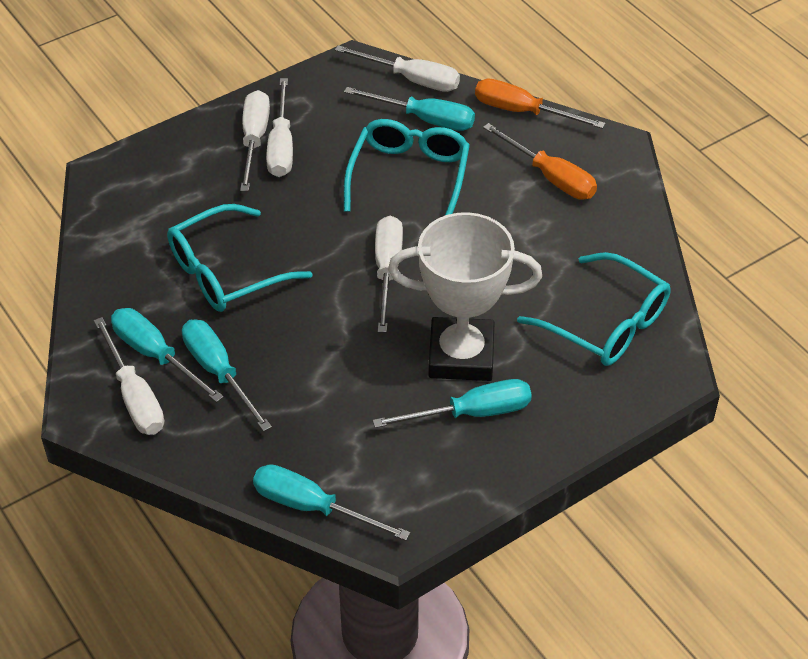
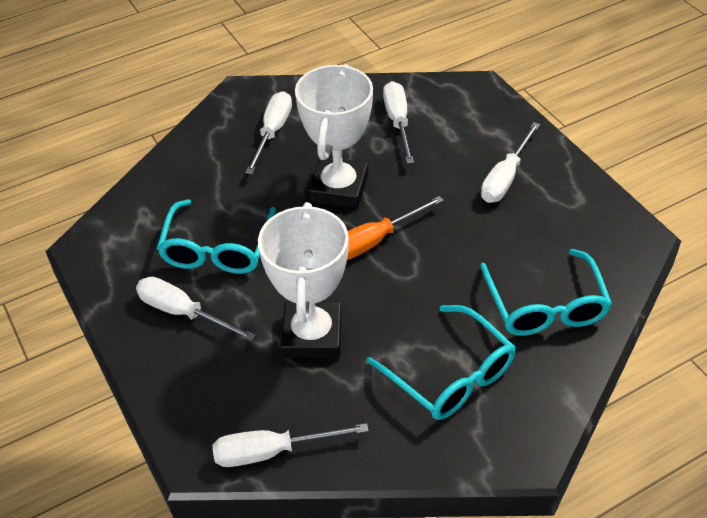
orange screwdriver: [475,79,606,129] [483,123,597,200] = 2 -> [347,196,444,260] = 1
turquoise screwdriver: [111,308,224,402] [182,319,272,432] [253,464,410,541] [344,87,475,131] [373,379,532,428] = 5 -> none = 0
white trophy: [388,212,542,381] = 1 -> [258,202,349,358] [295,64,373,209] = 2

